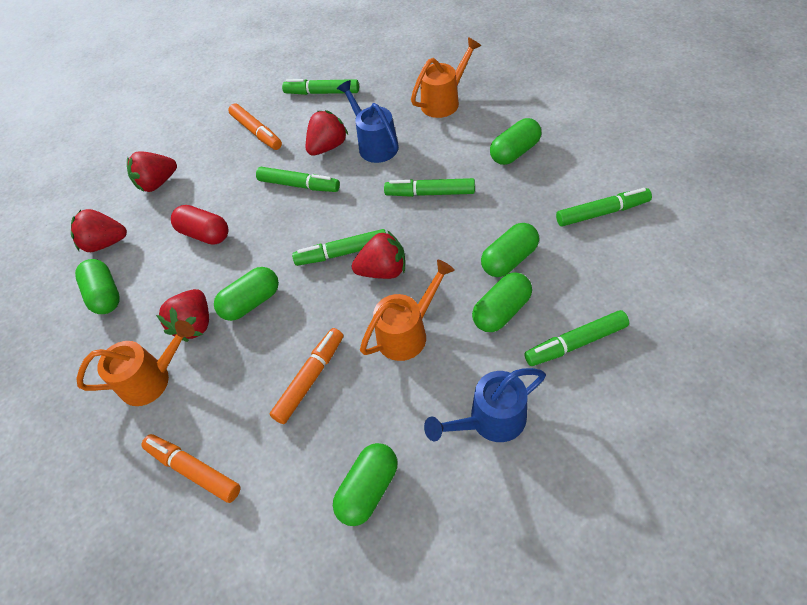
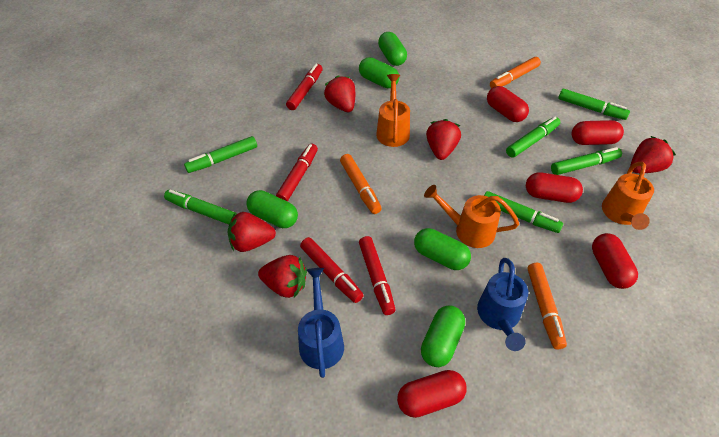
green capsule: [75,259,120,314] [214,267,279,321] [333,443,398,526] [472,272,532,332] [481,223,539,277] [490,118,541,165] = 6 -> [246,190,298,228] [359,57,399,88] [378,32,407,66] [414,228,471,270] [421,305,465,367] = 5
red capsule: [171,205,228,245] = 1 -> [397,370,466,418] [487,86,529,122] [526,172,583,203] [572,120,624,145] [592,233,638,289] = 5
red marker: none = 0 -> [276,144,318,202] [286,64,323,110] [300,237,364,303] [359,236,396,315] = 4

